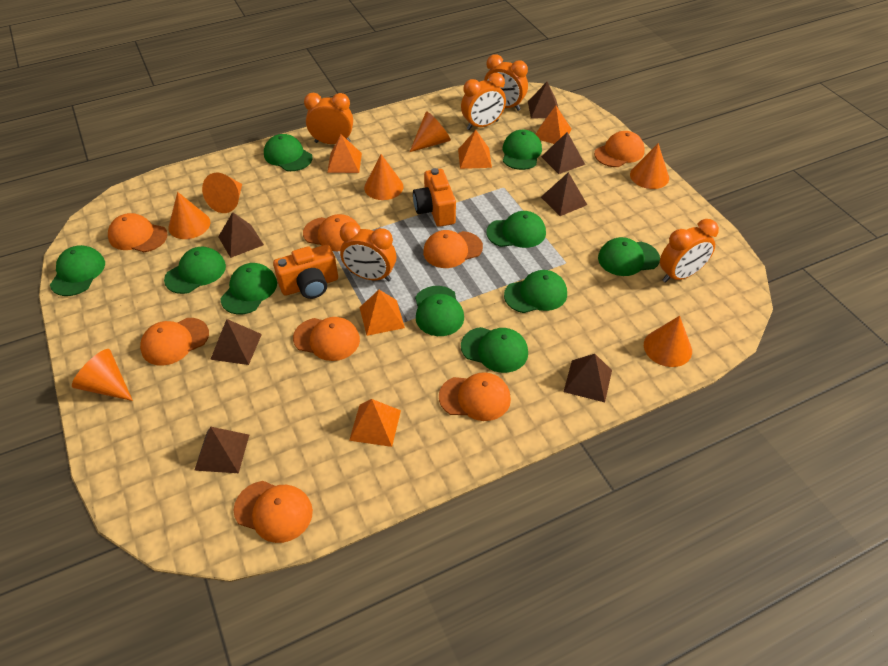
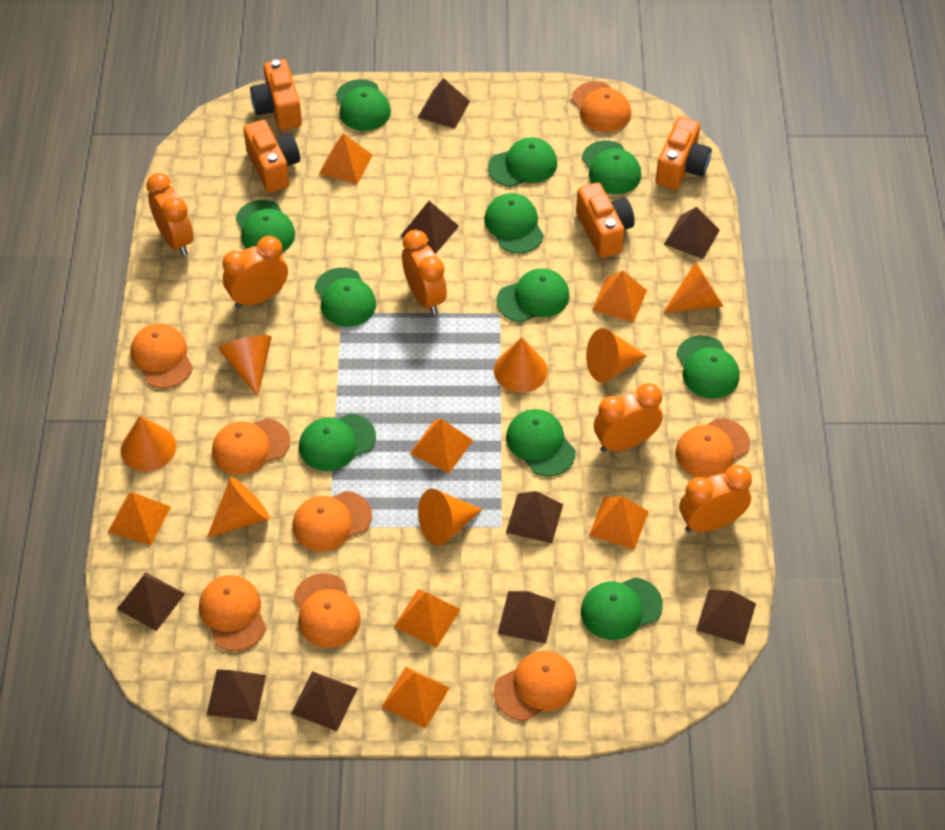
brown pyramid: [194,427,249,473] [210,319,262,365] [218,212,264,258] [528,82,558,119] [541,132,585,174] [541,172,587,216] [564,354,612,402] = 7 -> [117,573,185,631] [207,669,266,721] [291,671,358,731] [401,201,459,253] [418,78,470,129] [498,591,556,644] [506,491,563,543] [664,207,720,259] [696,589,756,645] = 9
green cap: [50,245,105,296] [164,247,226,294] [220,263,277,314] [264,134,313,171] [415,286,464,336] [461,327,528,373] [487,211,546,248] [503,130,542,170] [504,270,567,313] [598,237,660,276] = 10 -> [236,200,295,252] [299,414,376,471] [315,268,376,327] [336,79,391,131] [484,193,544,253] [488,137,557,187] [497,268,570,322] [506,409,576,476] [581,577,663,640] [582,141,641,194] [676,335,740,399] = 11
orange camera: [273,245,338,299] [413,168,456,227] = 2 -> [243,120,300,193] [250,59,302,130] [576,183,634,258] [656,117,712,190] = 4
orange pyramid: [327,134,362,173] [349,399,401,447] [360,290,405,336] [458,130,492,169] [536,106,572,144] = 5 -> [108,492,171,545] [319,133,373,184] [381,667,450,729] [394,589,461,648] [410,419,473,473] [589,496,649,550] [592,271,647,323] = 7

